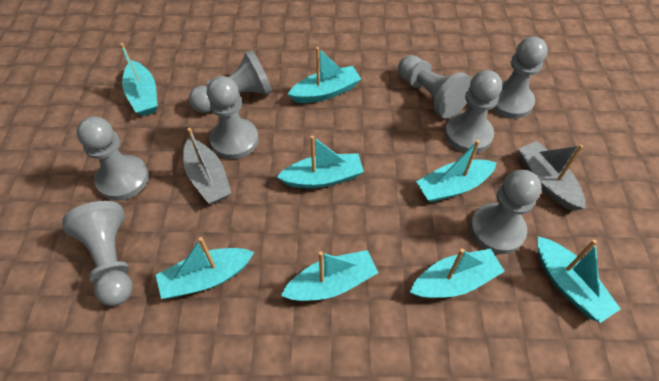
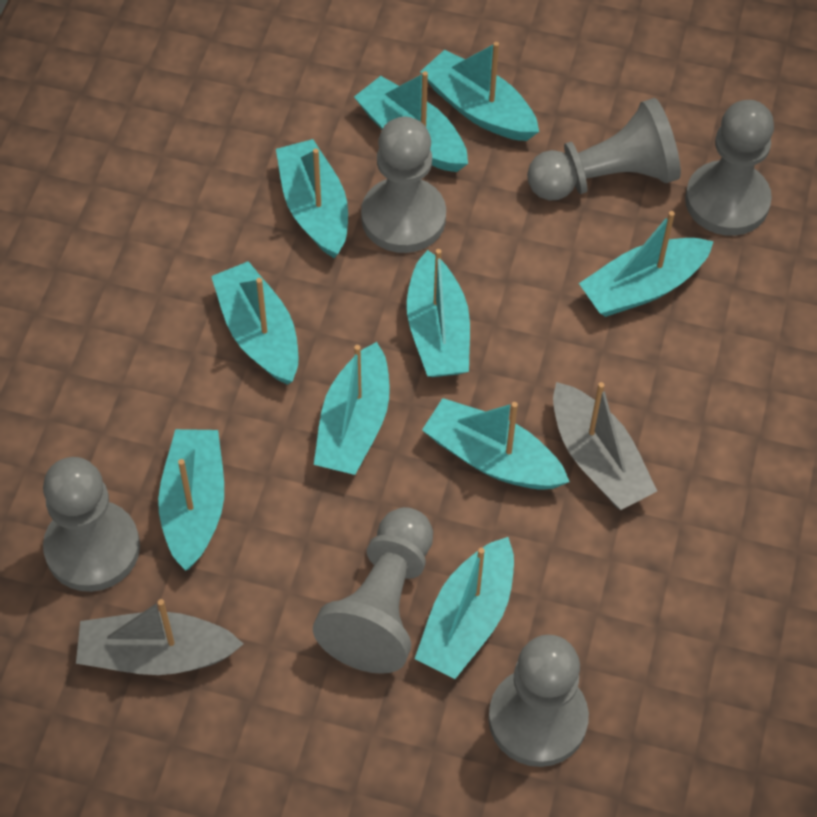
grey pawn: [62,201,132,306] [76,116,149,200] [189,50,272,113] [207,76,259,159] [398,55,472,119] [445,70,502,153] [470,170,541,254] [492,36,548,119] = 8 -> [43,457,140,592] [313,507,433,674] [361,117,446,253] [489,635,589,767] [527,98,681,201] [685,100,774,236] = 6
turquoise boat: [120,43,158,116] [156,237,254,299] [277,136,364,188] [281,250,378,301] [288,47,361,103] [410,249,505,298] [416,140,497,203] [538,236,620,323] = 8 -> [158,429,224,571] [211,261,298,385] [276,139,348,258] [314,342,390,475] [354,71,468,172] [407,249,470,377] [414,537,514,679] [420,42,539,141] [422,398,570,490] [579,211,714,317] = 10

